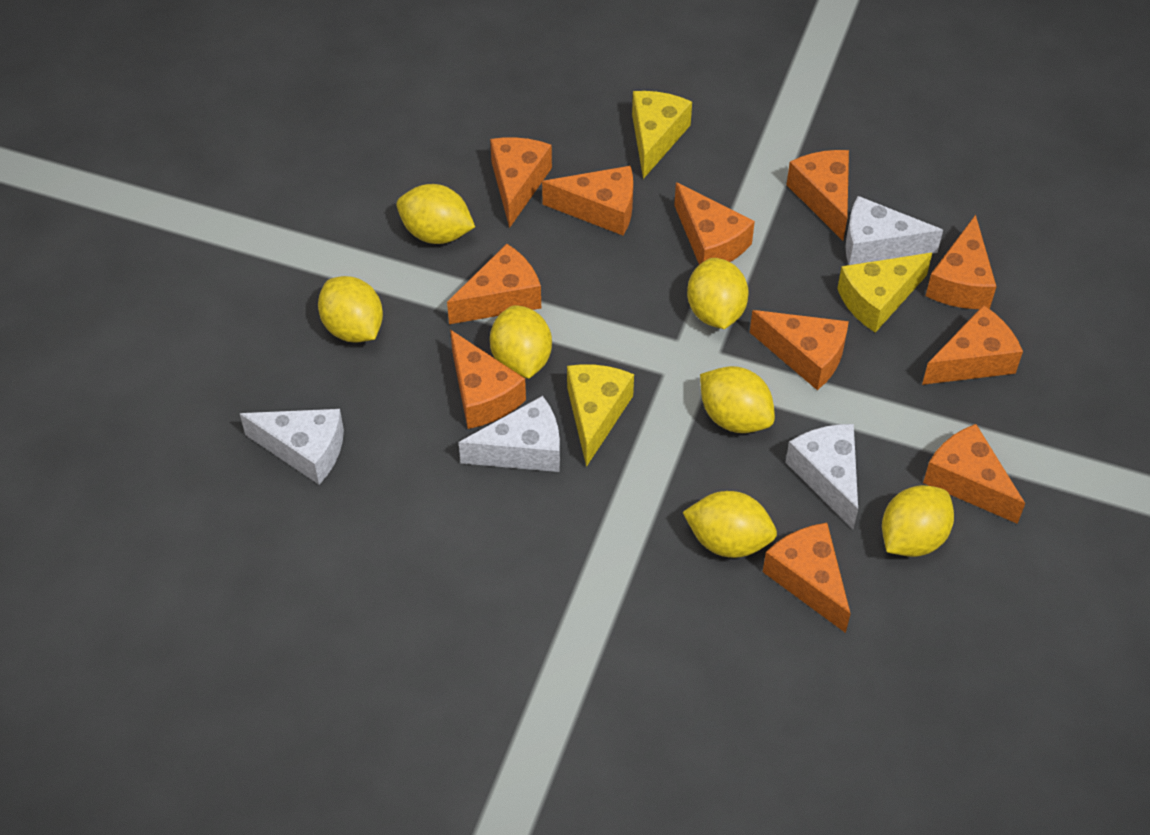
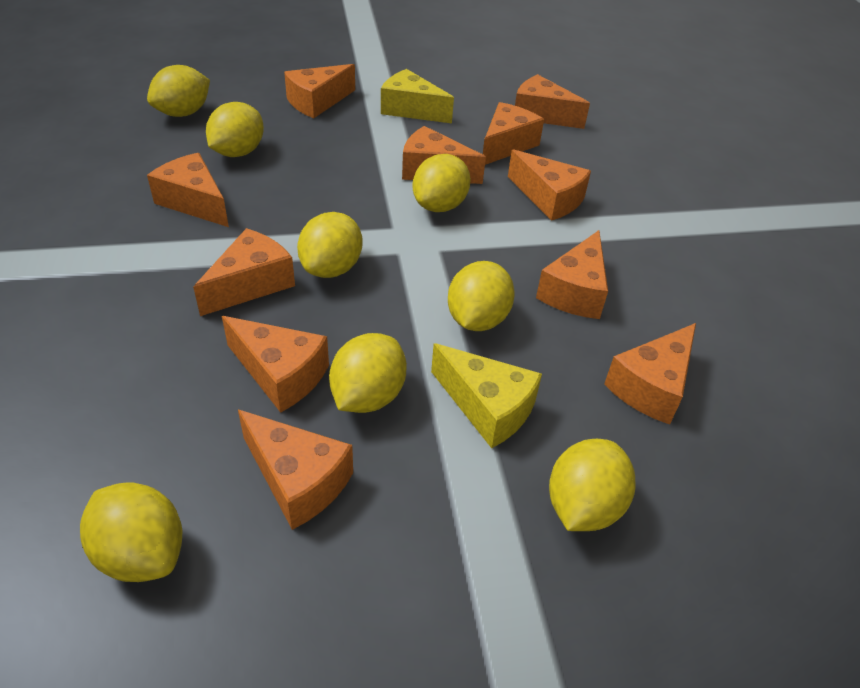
white cheese: [240,409,344,485] [459,396,560,472] [785,424,858,530] [846,196,943,265] = 4 -> none = 0
yellow cheese: [567,364,634,467] [632,91,692,179] [837,253,932,333] = 3 -> [381,69,454,123] [431,343,542,448] = 2
yellow lemon: [318,276,383,343] [397,184,475,244] [490,305,552,378] [683,491,777,558] [687,258,749,329] [700,366,775,433] [882,485,954,557] = 7 -> [80,482,182,582] [147,65,210,117] [206,102,264,157] [297,212,362,278] [329,333,407,413] [412,154,471,212] [448,261,515,331] [549,439,635,531] = 8

